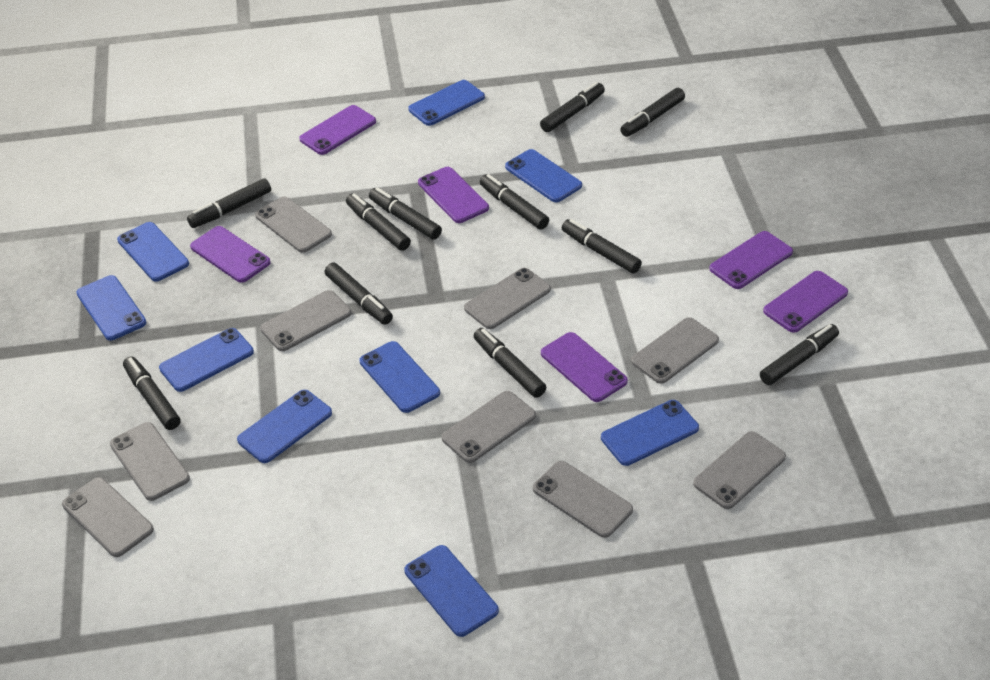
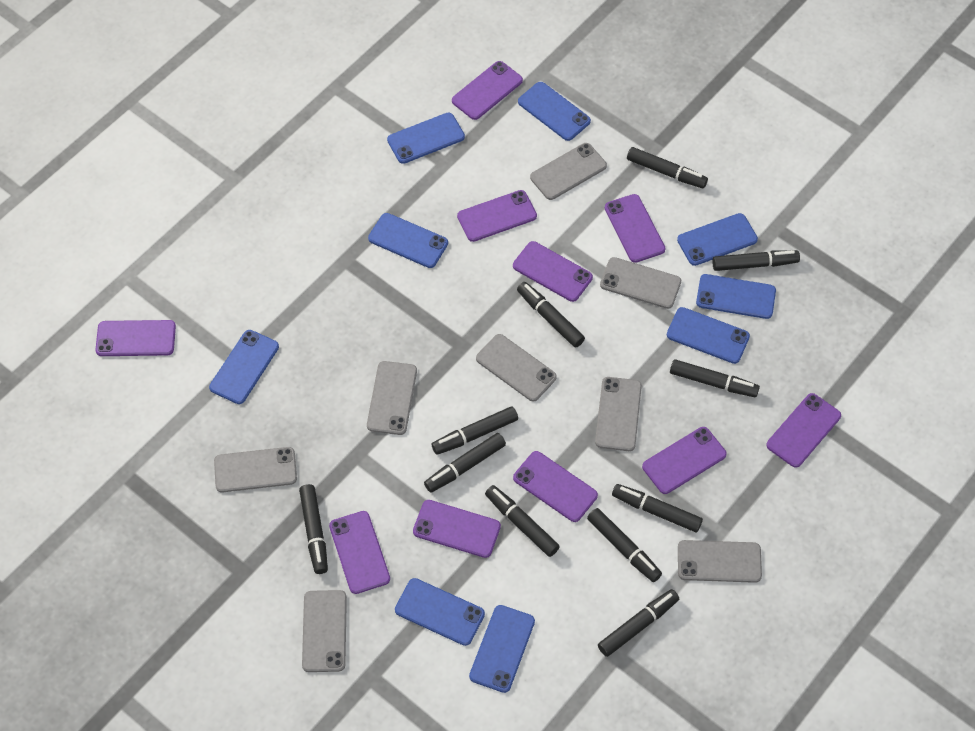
grey phone: [62,477,154,557] [110,422,190,501] [255,196,332,253] [260,290,352,351] [442,391,536,463] [464,268,551,329] [533,461,633,538] [631,317,719,384] [693,431,786,509] = 9 -> [214,447,297,493] [302,590,347,672] [367,361,417,435] [476,334,557,402] [530,143,607,200] [595,377,642,451] [600,257,681,309] [678,540,762,583] = 8
purple phone: [190,226,271,283] [299,105,376,155] [418,167,489,223] [541,332,628,402] [709,231,793,289] [763,271,848,333] = 6 -> [95,320,176,356] [329,511,390,594] [413,500,501,558] [452,61,523,120] [457,190,537,242] [513,241,593,302] [513,451,598,522] [605,194,665,263] [642,427,727,494] [766,393,841,468] = 10

